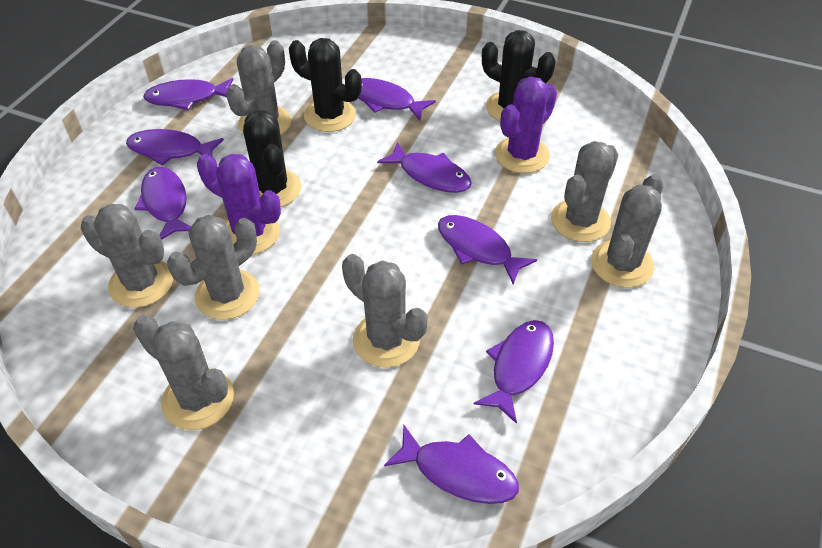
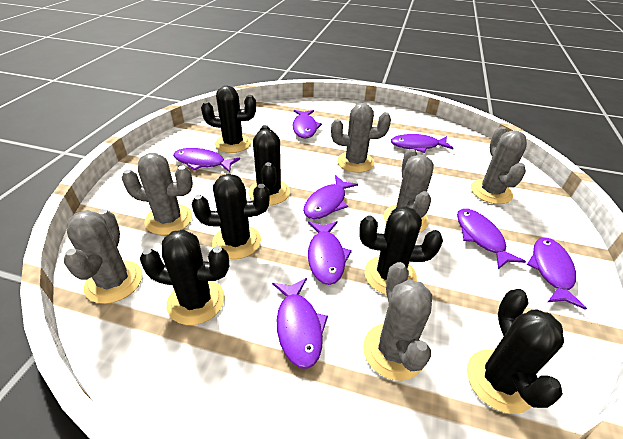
black cactus: [243,110,301,207] [289,38,362,132] [482,30,556,121] = 3 -> [140,229,229,325] [192,174,270,259] [201,86,256,153] [248,125,290,205] [359,206,443,295] [467,289,564,414] = 6
grey cactus: [80,204,173,308] [133,315,234,430] [167,215,260,320] [226,40,291,135] [342,254,428,368] [551,141,619,242] [591,174,663,288] = 7 -> [64,210,143,304] [122,153,193,235] [331,103,391,173] [363,262,432,381] [384,149,434,233] [471,127,527,204] = 6
purple cactus: [197,154,281,255] [495,76,557,173] = 2 -> none = 0

